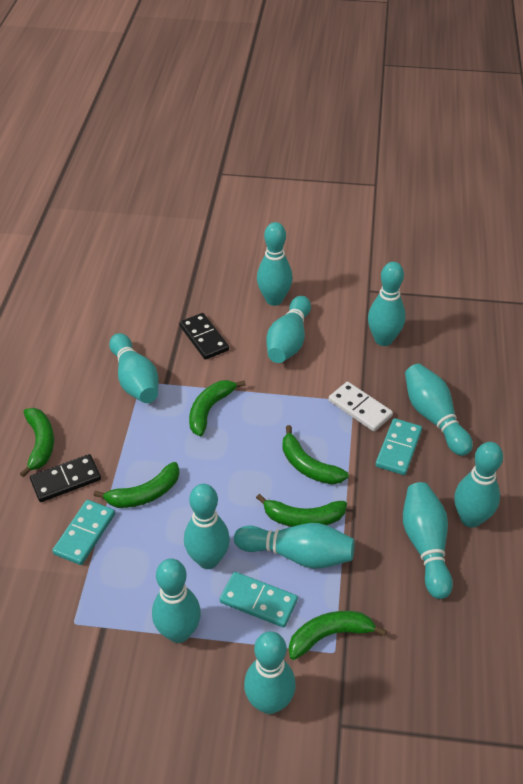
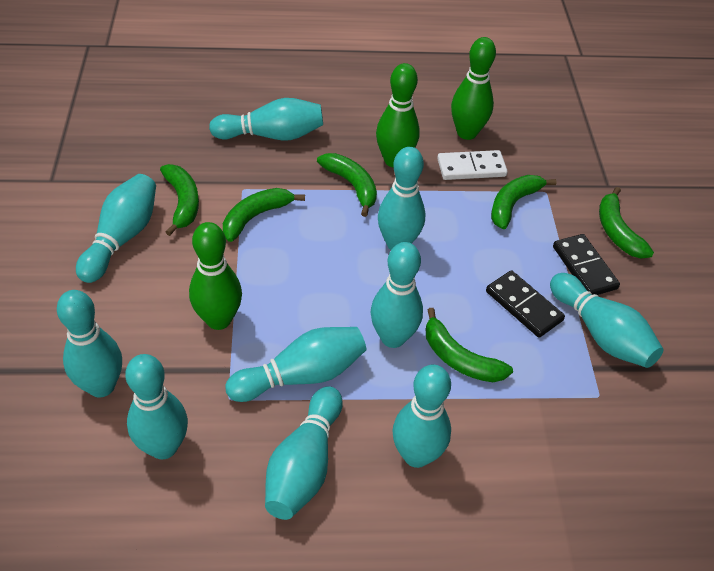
green bowling pin: none = 0 -> [189,222,242,330] [376,63,420,168] [451,37,496,140] = 3
turquoise bowling pin: [109,333,159,403] [152,558,201,643] [184,484,230,569] [234,523,355,569] [244,631,296,714] [257,222,293,306] [266,296,311,363] [368,262,406,346] [403,482,453,599] [405,364,473,456] [454,442,503,528] = 11 -> [57,290,122,397] [76,174,156,283] [125,354,188,459] [209,98,323,141] [225,327,366,402] [265,386,343,520] [370,242,423,348] [378,147,425,250] [393,365,451,468] [550,273,663,368] = 10
turquoise domino: [52,500,115,565] [220,572,298,628] [375,418,422,475] = 3 -> none = 0

